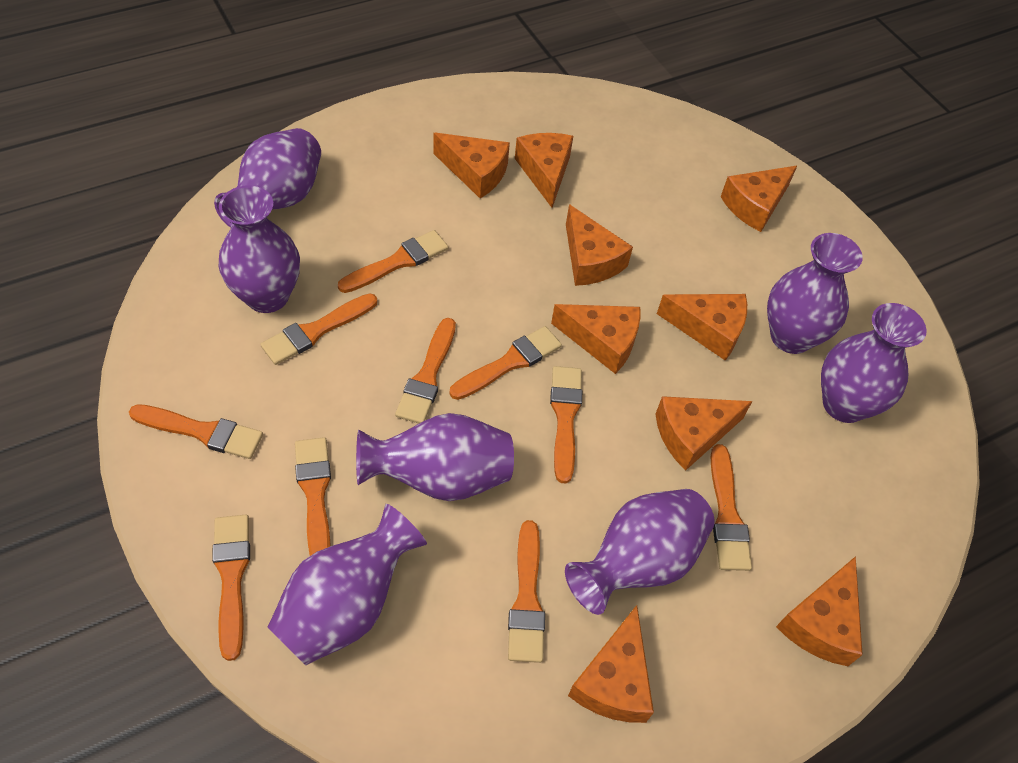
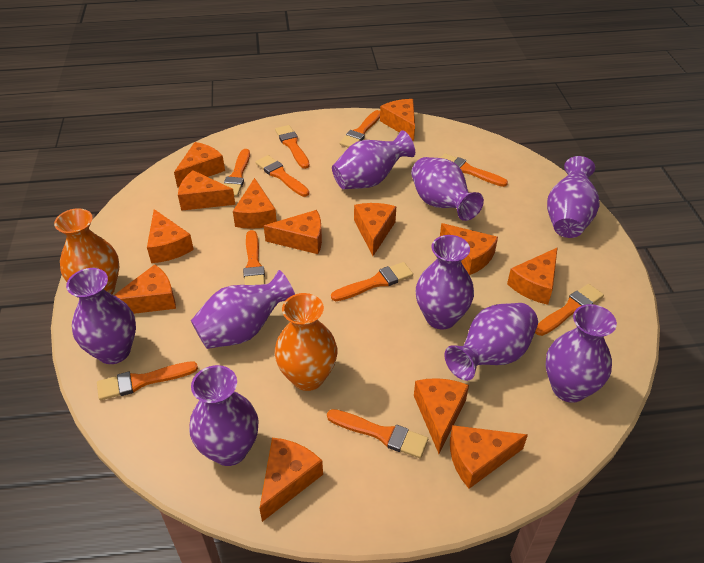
orange cheese: [434,133,510,198] [515,133,573,208] [551,304,641,374] [566,204,633,286] [568,605,654,723] [655,396,752,470] [657,294,747,361] [721,166,797,232] [776,556,863,666] = 9 -> [114,264,176,314] [147,209,194,263] [174,142,225,188] [178,170,235,211] [233,178,277,229] [259,438,323,522] [264,210,322,254] [354,203,396,256] [380,99,415,141] [414,378,469,454] [440,223,498,275] [450,425,528,489] [507,247,558,305] = 13
orange vase: none = 0 -> [54,208,119,294] [274,293,337,391] = 2
purple vase: [214,128,321,228] [219,185,300,313] [268,504,427,665] [356,413,514,501] [565,489,715,615] [767,233,863,354] [821,303,927,423] = 7 -> [66,268,136,364] [189,365,259,466] [191,270,295,349] [332,130,415,189] [411,157,484,221] [416,235,474,330] [445,303,538,381] [546,304,617,403] [547,156,600,238] = 9

